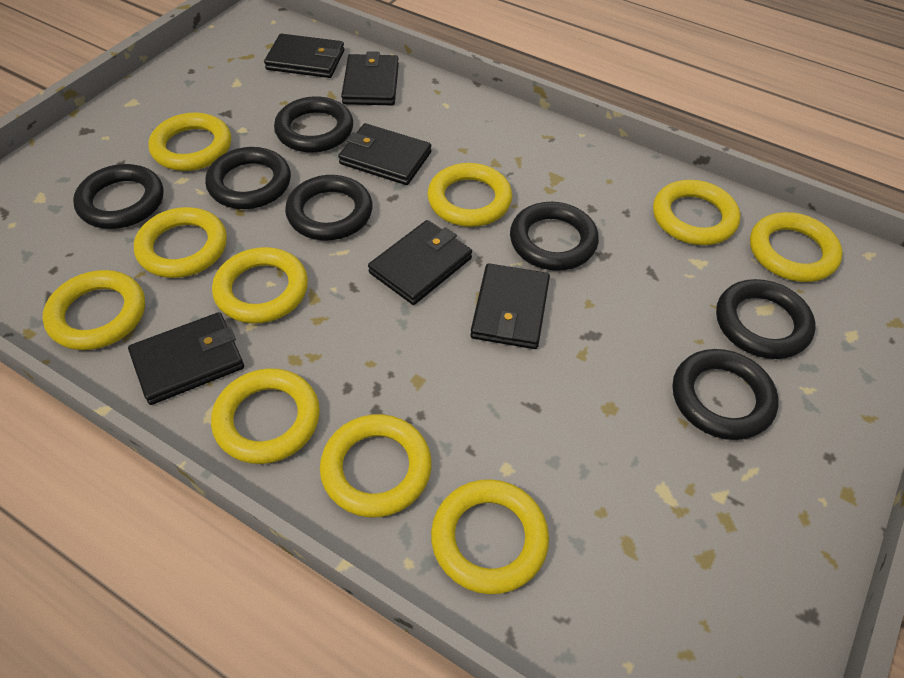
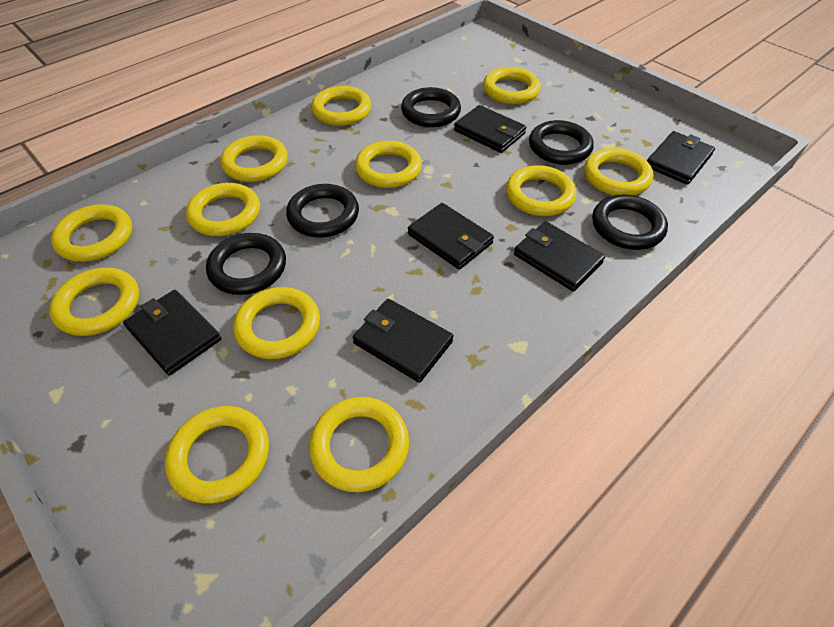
black ring: [73,164,163,229] [205,147,291,209] [274,96,353,153] [285,175,372,240] [510,202,599,271] [673,349,779,440] [716,279,815,359] = 7 -> [206,233,286,295] [286,184,359,237] [401,87,461,127] [529,120,594,165] [592,194,668,250] = 5
yellow ring: [43,270,145,350] [134,207,227,278] [148,112,231,171] [211,368,320,464] [212,247,308,323] [320,414,432,517] [427,163,512,227] [431,479,549,594] [653,180,741,245] [750,212,843,282] = 10 -> [49,268,139,336] [51,204,132,262] [165,406,269,503] [186,183,260,236] [220,135,288,182] [234,287,320,359] [309,397,409,492] [311,86,371,126] [355,141,422,188] [483,67,541,104] [506,165,576,216] [584,148,654,196] = 12

